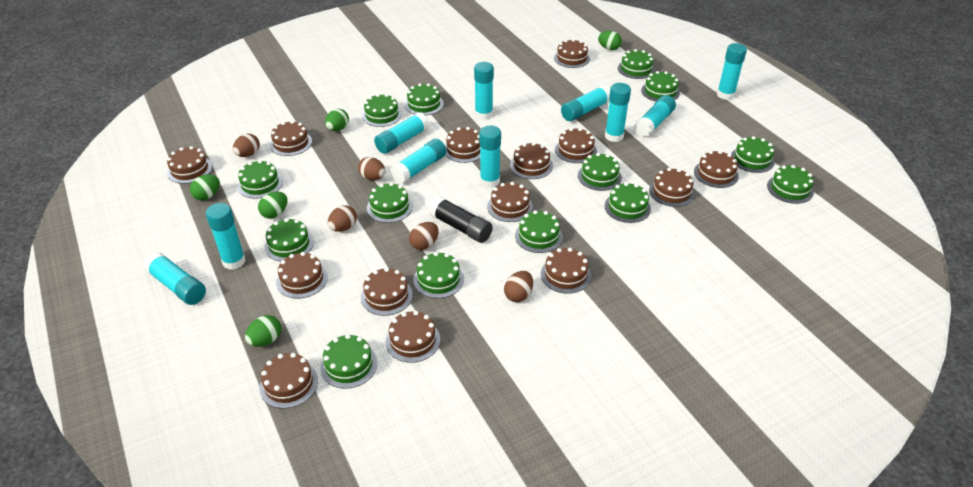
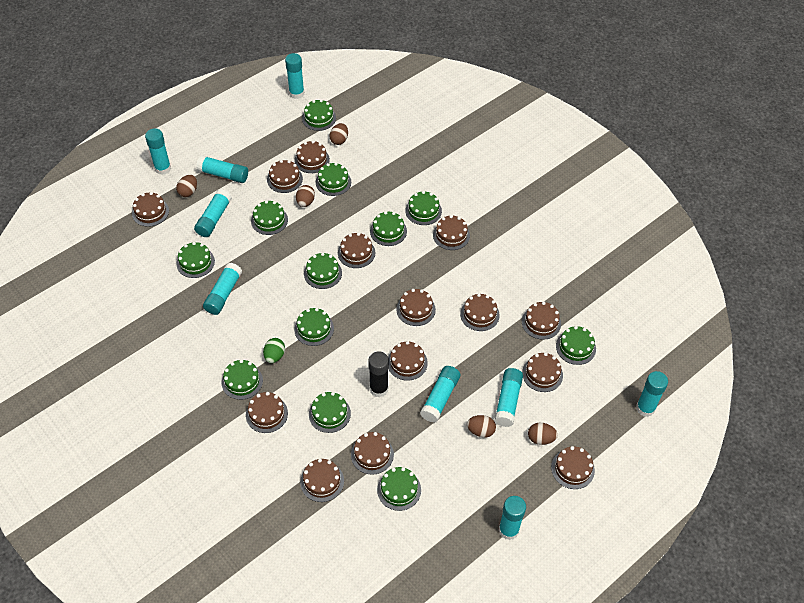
green cake: [237,160,283,199] [264,218,314,261] [320,334,377,389] [362,94,402,127] [367,182,413,223] [405,83,444,115] [413,252,464,298] [515,210,563,253] [578,153,622,191] [605,182,651,223] [618,49,655,79] [641,71,680,101] [731,136,775,173] [767,165,814,204] = 14 -> [176,242,215,278] [222,359,263,400] [251,200,288,235] [294,308,334,346] [302,99,336,131] [304,253,342,289] [309,392,351,433] [316,163,351,196] [370,211,407,246] [377,467,421,511] [405,191,442,225] [556,326,596,365] = 12
green egg: [190,174,220,200] [245,315,281,346] [258,191,288,219] [325,109,349,131] [598,31,622,50] = 5 -> [263,338,285,363] = 1
turquoise glue stick: [144,252,206,305] [206,203,246,270] [374,112,429,154] [391,139,446,184] [474,62,494,120] [479,126,501,188] [561,85,610,121] [605,83,631,142] [635,95,676,137] [717,43,747,100] = 10 -> [145,128,171,175] [194,189,232,237] [196,155,248,183] [203,263,242,315] [285,53,304,99] [420,366,460,423] [494,368,523,427] [499,496,526,540] [636,371,668,417] = 9

